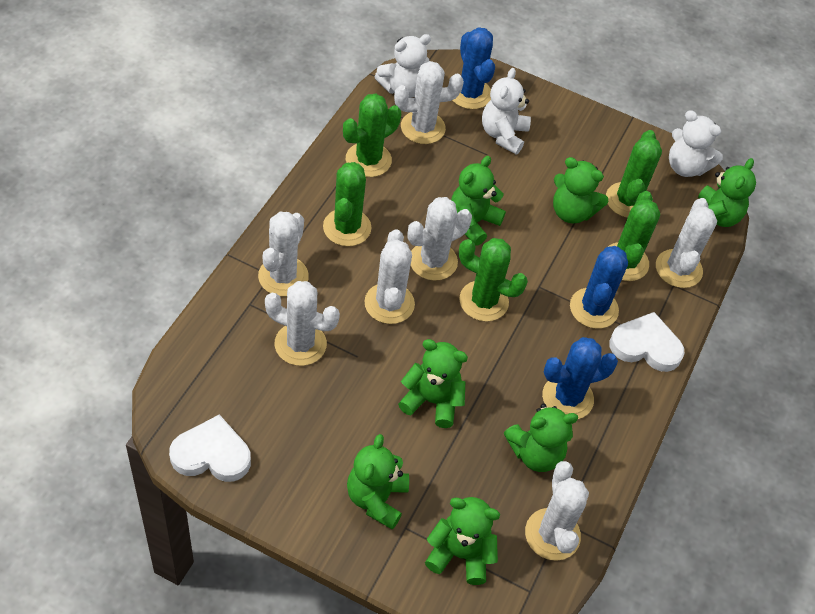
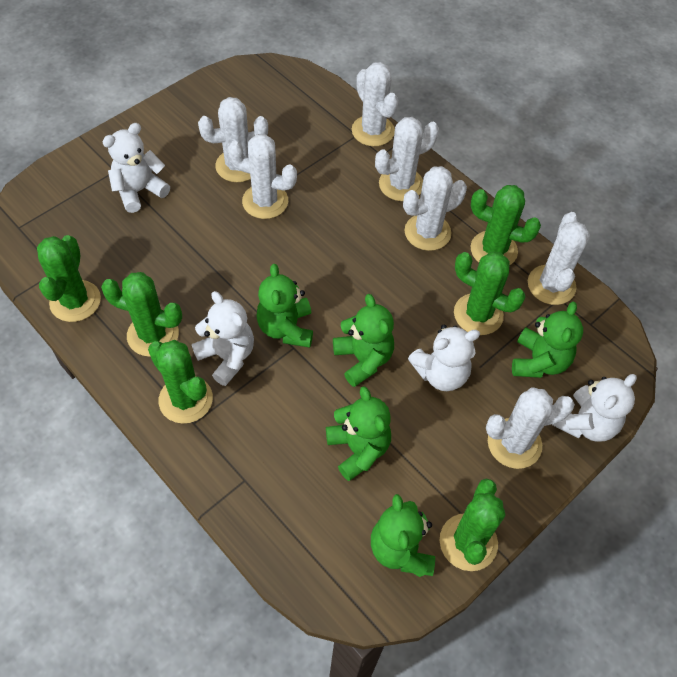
blue cactus: [452,27,495,109] [542,337,618,419] [570,246,628,329] = 3 -> none = 0
green cactus: [323,162,371,246] [343,94,401,177] [459,238,528,322] [606,130,662,218] [608,191,660,281] = 5 -> [37,235,101,322] [101,272,182,357] [148,340,213,424] [440,478,505,571] [454,251,525,335] [471,185,541,266] = 6
green teddy bear: [347,434,409,530] [398,339,468,428] [425,497,500,585] [451,156,506,246] [504,404,578,472] [553,157,608,223] [698,158,756,227] = 7 -> [256,264,313,348] [326,386,391,481] [333,294,394,387] [371,494,435,577] [512,302,583,378] = 5
white heart: [169,414,251,482] [610,312,685,372] = 2 -> none = 0
white teddy bear: [375,34,431,98] [482,68,531,154] [669,110,723,177] = 3 -> [102,123,170,213] [192,291,254,386] [408,325,480,391] [552,374,637,442] = 4

